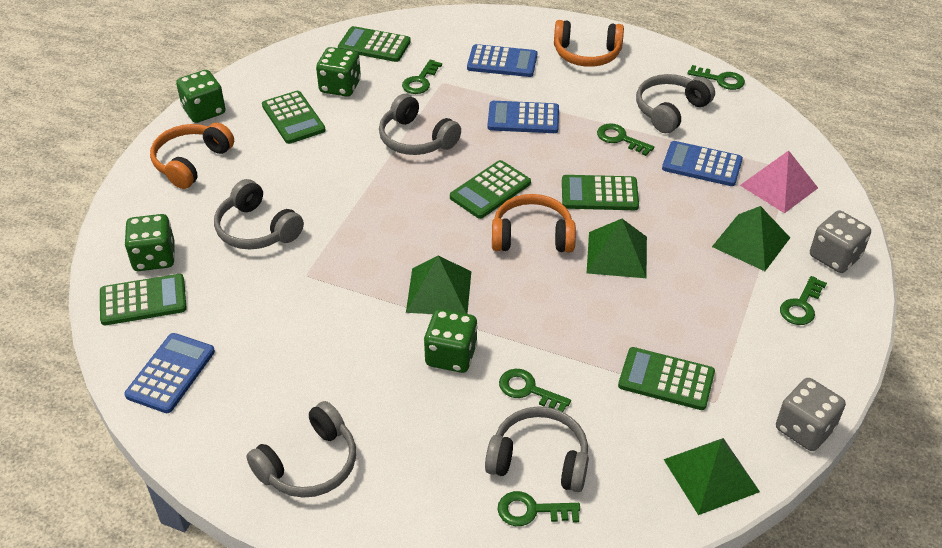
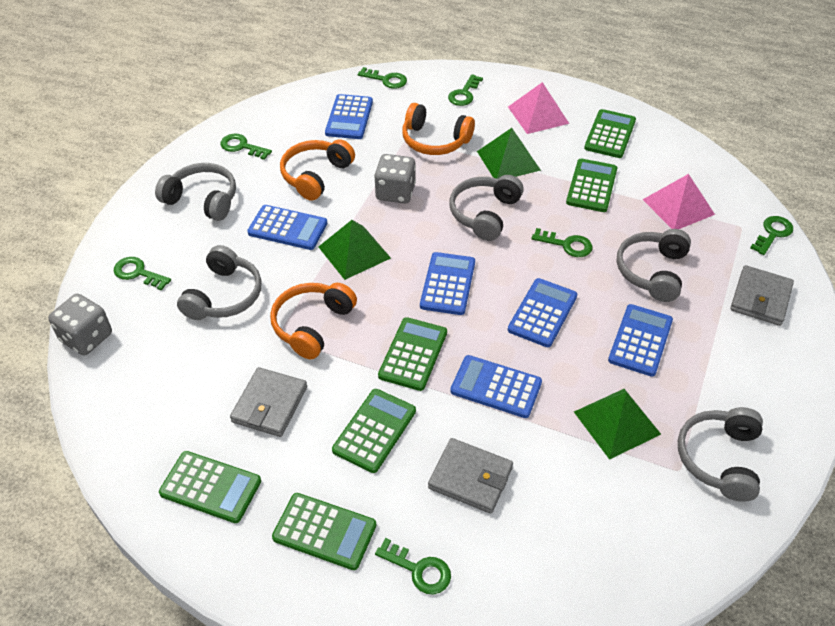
blue calculator: [124,333,215,413] [467,44,537,77] [487,101,559,133] [662,141,743,186] = 4 -> [247,205,327,250] [325,94,373,139] [420,252,475,315] [450,355,542,418] [508,278,577,347] [608,304,673,376] = 6
green dice: [124,214,175,271] [176,70,226,123] [316,47,361,97] [424,309,478,373] = 4 -> none = 0
green key: [402,60,442,94] [498,491,580,526] [499,369,571,412] [597,123,654,156] [687,65,745,90] [780,276,827,325] = 6 -> [114,257,171,291] [220,134,272,160] [358,67,407,89] [375,538,451,594] [448,74,483,106] [532,228,592,257] [750,216,793,255] = 7
green pyramid: [406,256,471,314] [587,219,647,278] [663,438,760,515] [712,206,790,271] = 4 -> [319,220,391,280] [477,128,541,179] [574,389,661,460] = 3
grey wallet: none = 0 -> [230,367,307,437] [428,438,513,514] [730,265,794,326] = 3
pink pyramid: [740,150,818,213] = 1 -> [508,82,569,134] [642,174,715,229] = 2

